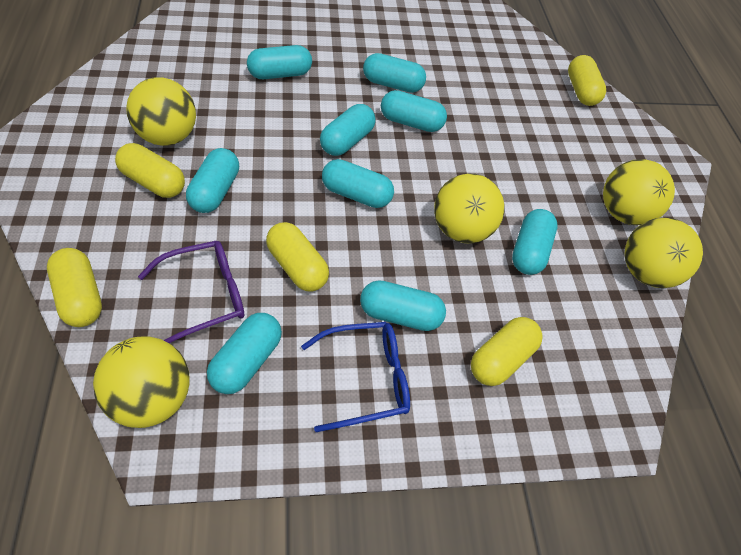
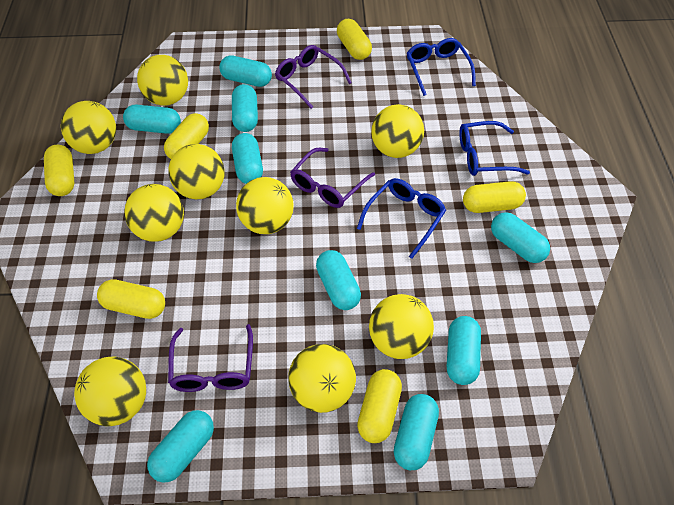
blue glasses: [301,322,410,432] = 1 -> [357,178,446,259] [407,38,476,96] [459,121,530,176] = 3
purple glasses: [138,241,244,343] = 1 -> [168,324,253,392] [275,45,352,109] [290,148,375,208] = 3
yellow ball: [93,336,190,428] [126,77,196,146] [434,174,505,243] [603,159,675,225] [625,218,703,288] = 5 -> [61,101,116,154] [74,356,146,426] [124,184,184,242] [137,55,188,106] [169,144,225,199] [236,177,294,234] [288,344,356,413] [369,294,434,359] [371,104,424,158] = 9
yellow capsule: [47,248,102,327] [115,143,185,198] [266,222,329,291] [471,317,543,386] [568,55,606,106] = 5 -> [44,145,74,196] [97,279,165,319] [164,113,209,159] [337,19,372,60] [357,369,402,443] [463,181,526,213] = 6

